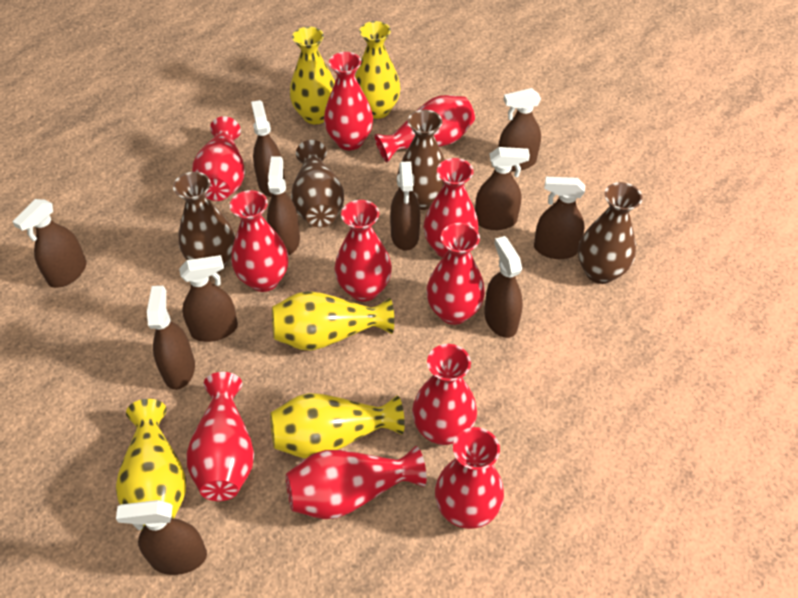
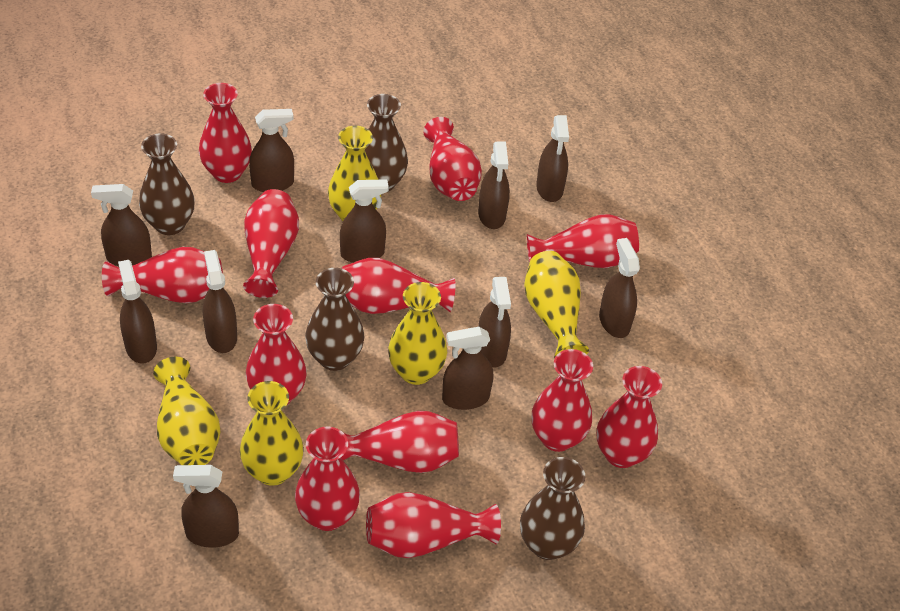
red vase: [186,372,254,501] [192,116,245,201] [230,190,288,292] [286,446,426,519] [324,52,373,150] [334,200,392,302] [374,95,475,163] [412,344,477,445] [424,158,479,258] [426,223,485,325] [435,427,504,529] = 11 -> [102,247,223,303] [199,83,252,183] [243,189,299,298] [246,304,306,405] [295,427,360,531] [341,411,459,473] [342,258,455,314] [366,492,501,558] [424,117,482,201] [527,214,639,268] [532,349,593,452] [597,366,662,468] = 12

